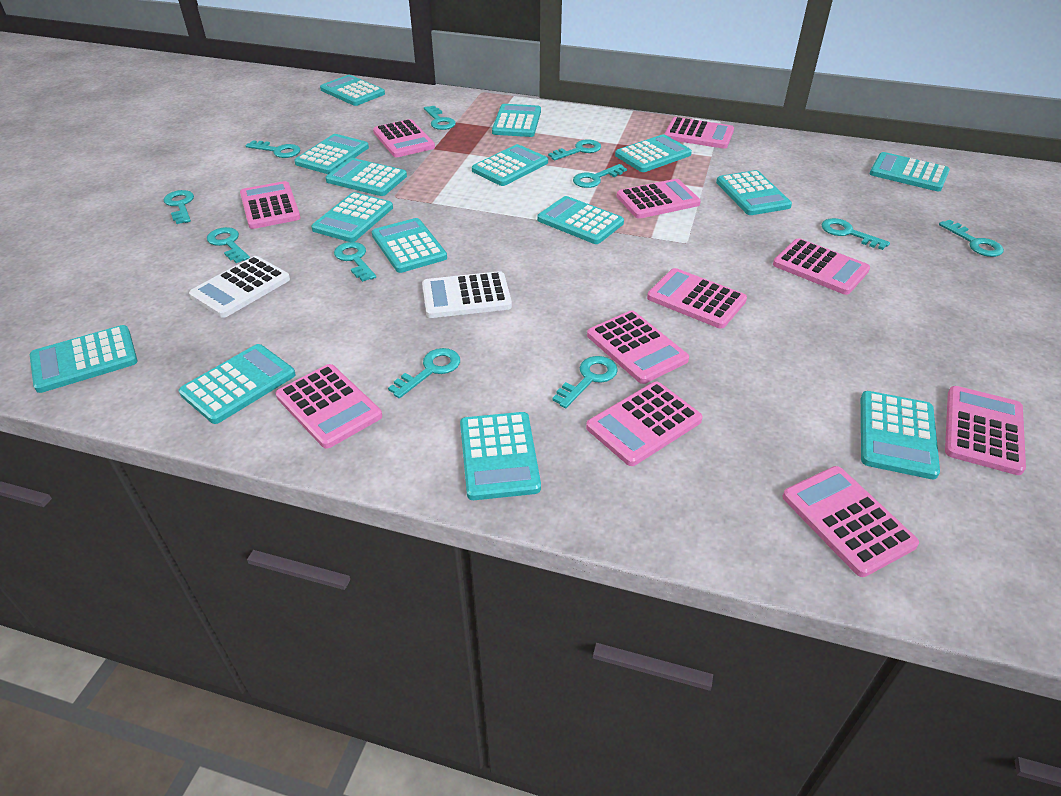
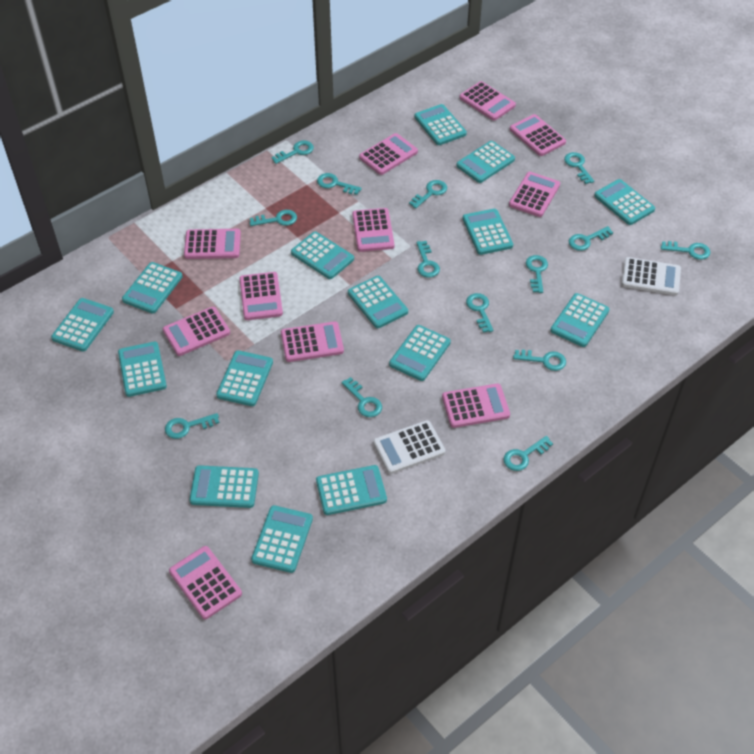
turquoise key: [164,190,194,224] [207,227,250,263] [246,140,300,158] [334,242,376,282] [388,348,460,398] [424,106,456,130] [548,139,601,161] [552,356,618,408] [573,164,627,188] [821,218,890,250] [939,220,1004,257] = 11 -> [165,413,219,439] [250,210,297,226] [271,141,314,164] [317,173,362,195] [342,377,382,417] [409,180,447,209] [416,241,440,278] [466,293,494,333] [503,436,553,471] [513,349,566,371] [526,255,548,293] [564,152,594,184] [569,226,613,251] [661,241,710,260] = 14

